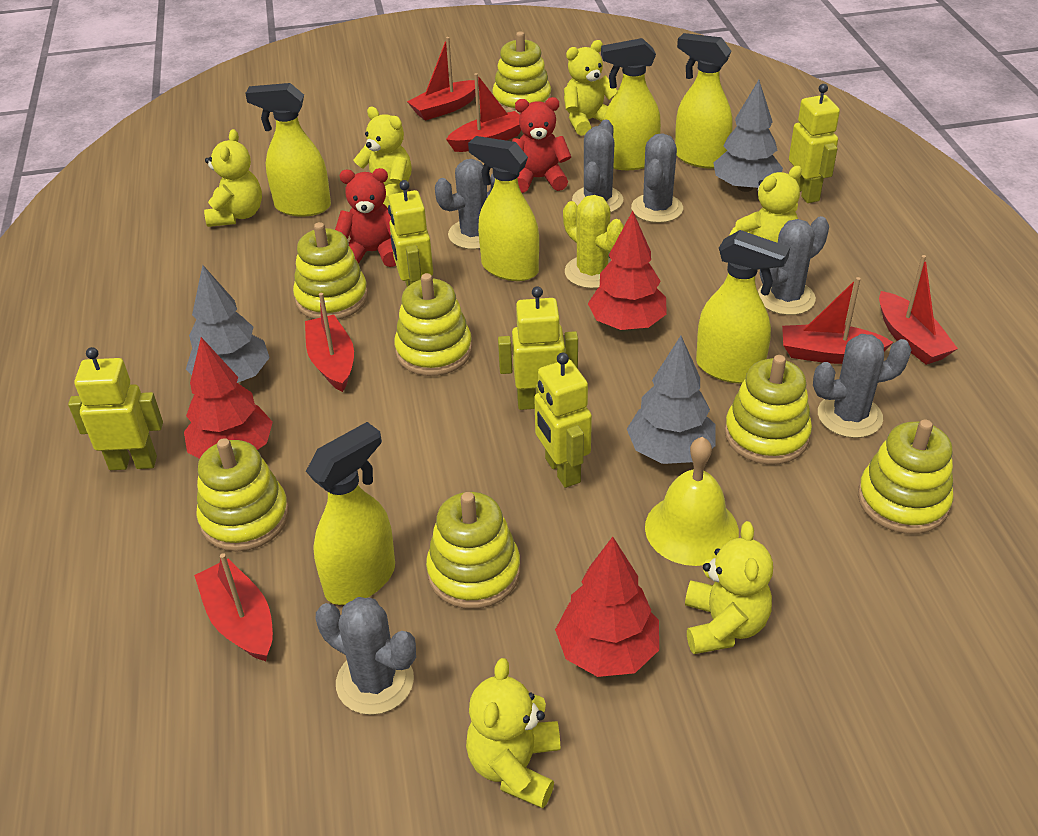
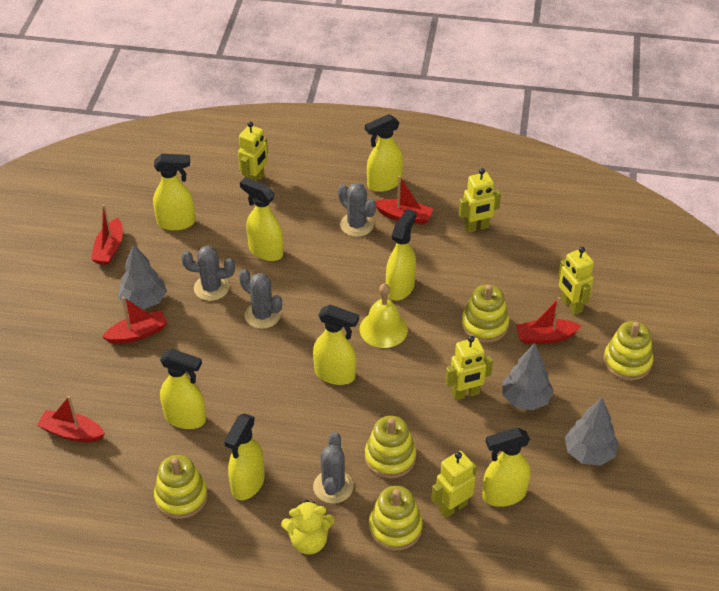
grey cactus: [316,597,416,715] [435,159,495,249] [572,120,623,212] [631,133,683,223] [758,216,829,315] [813,334,912,438] = 6 -> [181,246,235,301] [239,269,282,329] [313,432,354,503] [338,183,376,237] = 4
red boat: [194,553,273,661] [305,293,354,392] [407,37,479,121] [446,73,521,152] [782,277,893,364] [879,255,958,365] = 6 -> [37,396,105,442] [91,204,123,265] [102,297,167,344] [375,176,433,225] [516,297,581,344] = 5
red teddy bear: [335,168,396,267] [512,97,571,193] = 2 -> none = 0
red tree: [184,337,273,459] [555,537,659,677] [588,211,667,330] = 3 -> none = 0
yellow cactus: [563,195,624,289] = 1 -> none = 0
yellow spray bottle: [245,83,331,217] [306,422,395,605] [468,136,539,281] [601,38,661,170] [675,33,733,168] [696,230,790,383] = 6 -> [153,154,195,231] [160,349,206,429] [224,414,265,500] [240,177,283,261] [313,305,359,385] [365,114,403,192] [386,209,417,301] [482,427,530,507] = 8
yellow stacking toy: [196,438,289,551] [293,222,368,320] [394,273,472,376] [426,492,520,609] [492,31,551,115] [725,355,812,465] [858,420,953,534] = 7 -> [154,455,208,519] [365,416,416,478] [369,486,423,551] [462,285,509,343] [603,321,653,381] = 5
yellow teddy bear: [204,129,262,227] [353,107,412,208] [466,658,560,808] [564,40,617,136] [685,521,773,654] [729,166,802,243] = 6 -> [281,500,334,555] = 1

